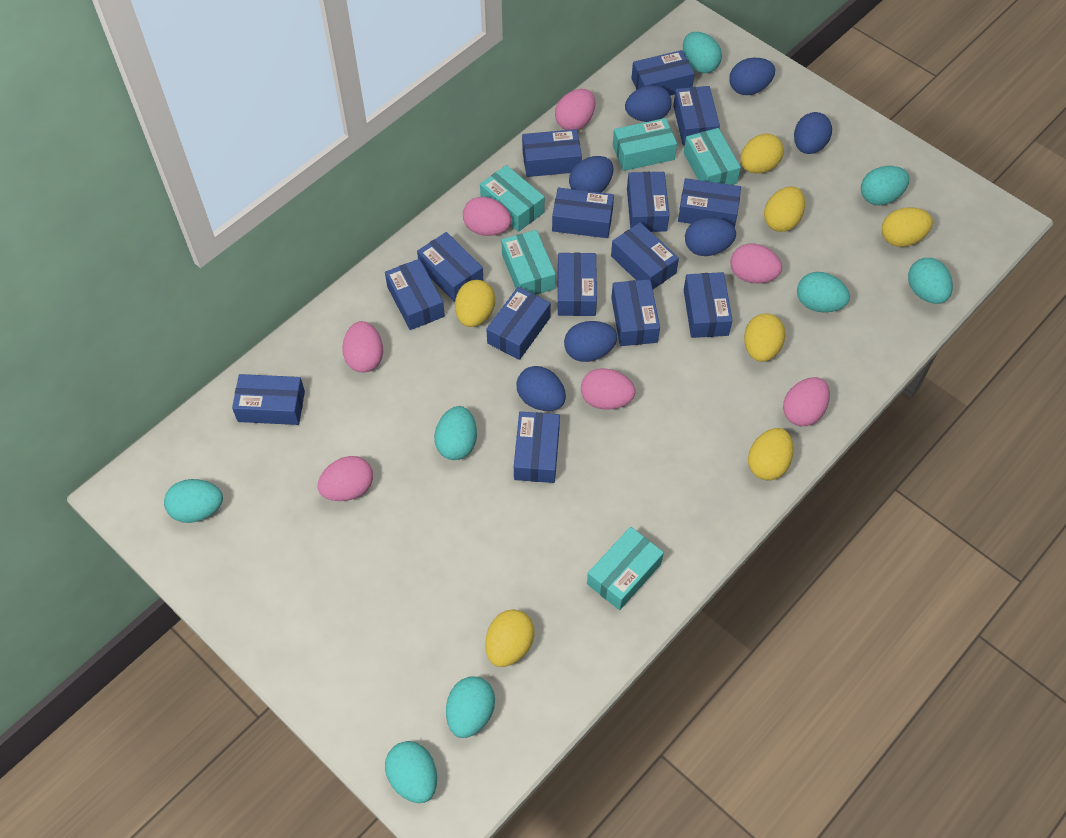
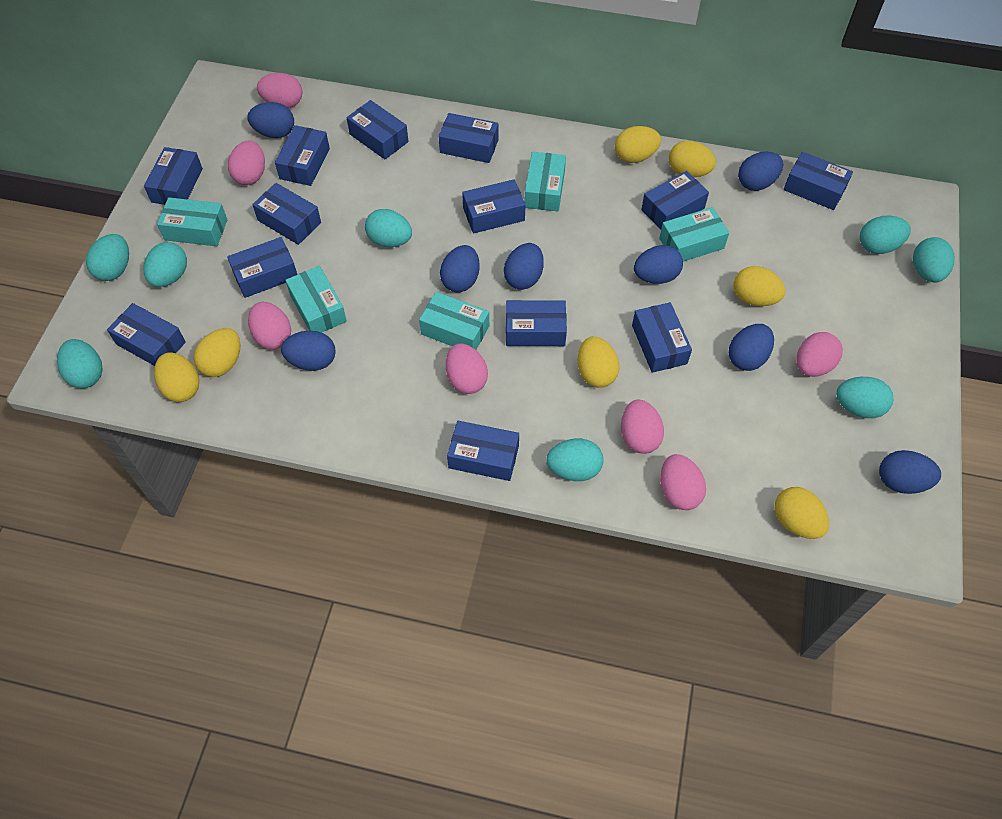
blue box: [232,374,305,425] [385,259,445,330] [417,232,484,302] [486,287,551,360] [514,411,560,483] [522,129,582,177] [552,188,614,238] [558,253,597,316] [611,222,679,289] [611,279,660,346] [627,172,669,232] [631,50,695,96] [673,86,720,145] [678,178,741,228] [684,272,733,338] = 15 -> [107,303,186,366] [144,147,203,205] [227,237,297,298] [252,183,321,245] [275,125,330,186] [347,100,409,159] [439,113,499,163] [447,421,519,481] [462,179,525,233] [506,300,567,346] [632,302,692,373] [641,171,709,230] [784,152,853,210] = 13
blue egg: [516,366,566,411] [564,321,617,362] [569,156,613,193] [625,85,672,122] [685,217,736,256] [729,58,775,95] [794,112,832,154] = 7 -> [247,102,294,138] [281,331,336,371] [440,245,480,292] [504,243,544,290] [634,245,683,284] [729,324,774,371] [738,152,783,191] [879,450,941,494] = 8

